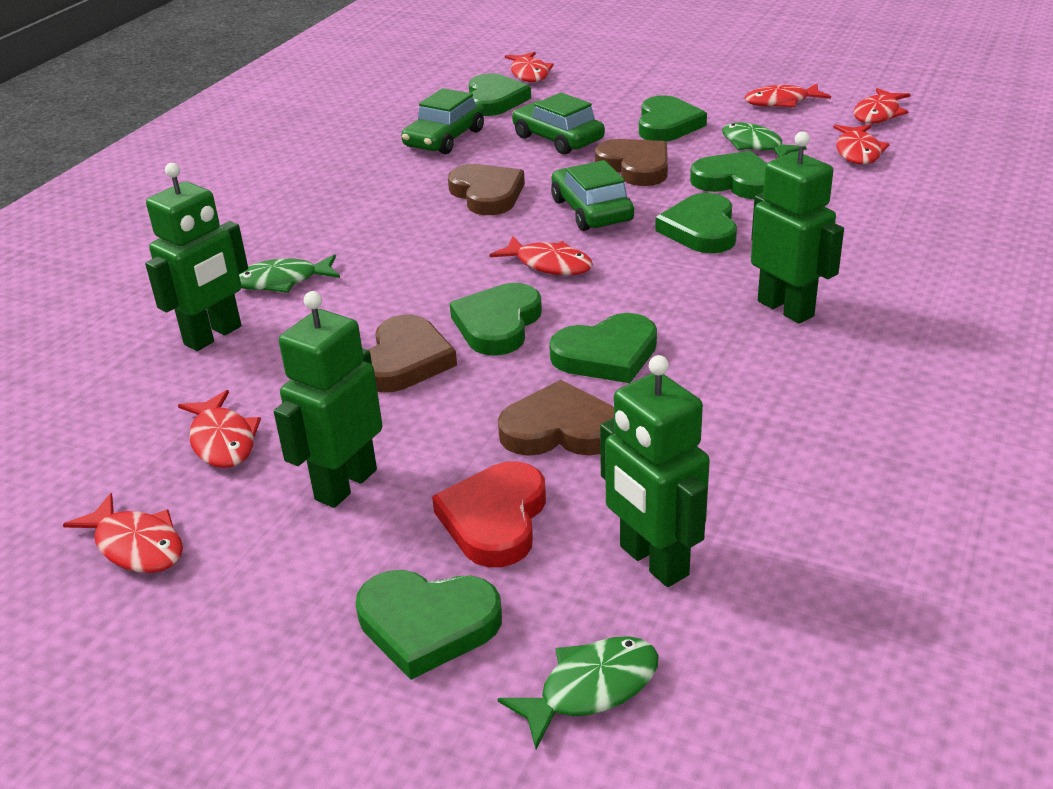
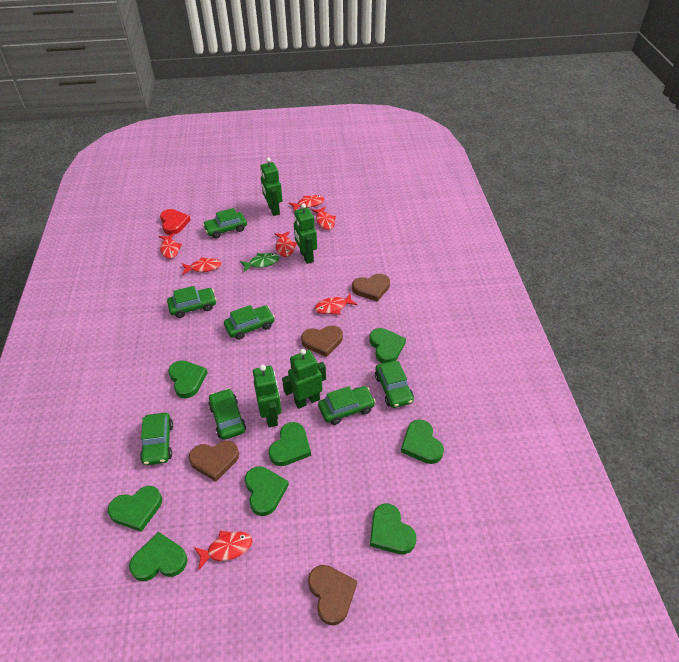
green car: [401,88,484,154] [512,93,605,155] [551,160,634,231] = 3 -> [140,413,173,465] [167,286,216,318] [203,208,247,238] [208,388,246,440] [224,305,275,340] [318,386,376,425] [375,361,414,408] = 7
green fish: [239,254,340,293] [498,636,659,749] [722,122,807,157] = 3 -> [240,253,280,272] = 1
green heart: [356,570,502,680] [450,283,542,356] [469,73,531,116] [549,313,657,383] [639,95,707,142] [655,193,737,253] [690,151,767,199] = 7 -> [108,486,162,532] [129,532,188,581] [168,360,208,398] [245,466,289,516] [269,422,311,466] [369,328,406,363] [370,504,416,554] [401,419,444,464] = 8

